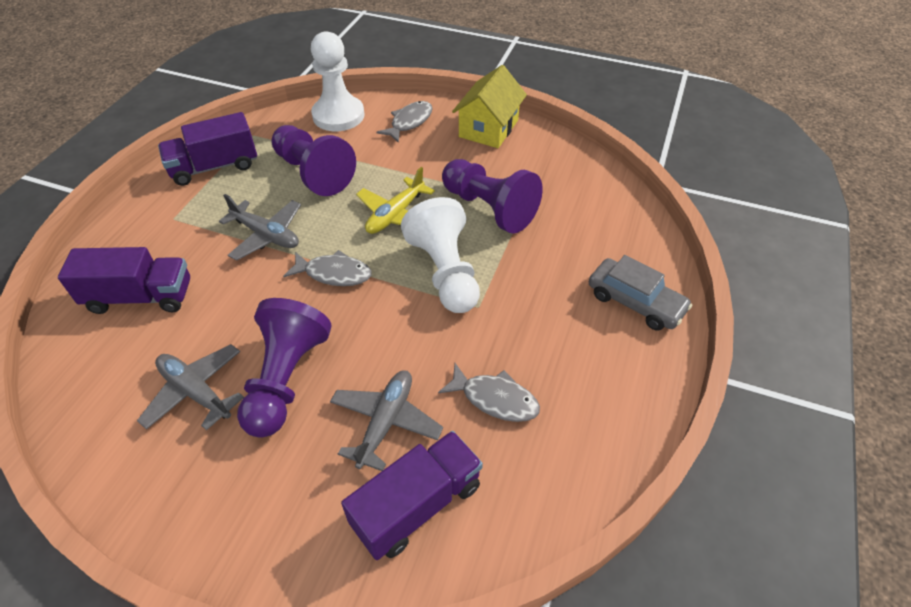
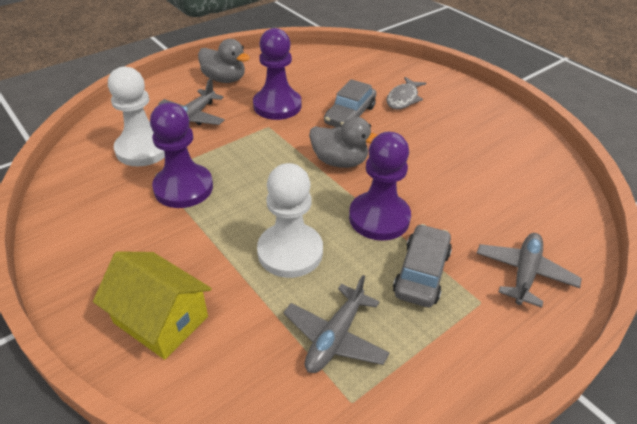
grey car: [589,255,692,331] = 1 -> [324,79,376,127] [393,224,452,307] = 2
grey duck: none = 0 -> [198,39,250,83] [309,117,377,168] = 2
grey fish: [283,250,372,286] [376,101,433,143] [438,363,540,422] = 3 -> [386,77,426,109] = 1
purple truck: [58,247,190,314] [158,112,257,186] [341,431,483,560] = 3 -> none = 0
yellow plane: [356,167,435,234] = 1 -> none = 0

